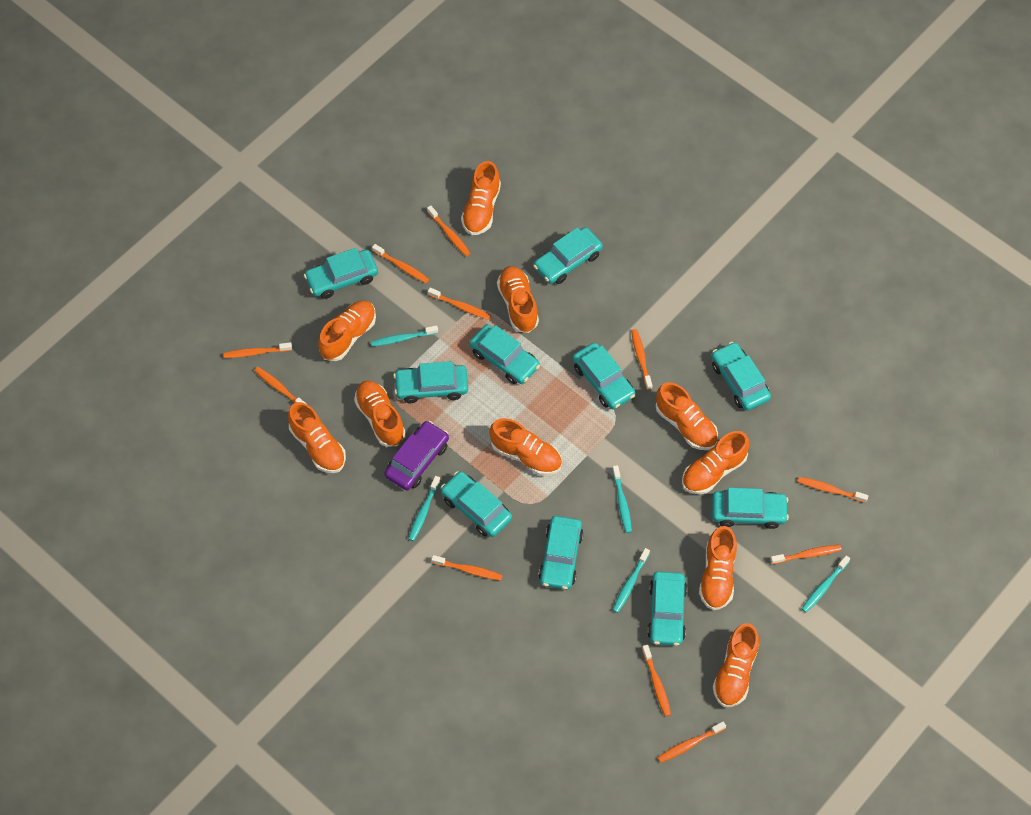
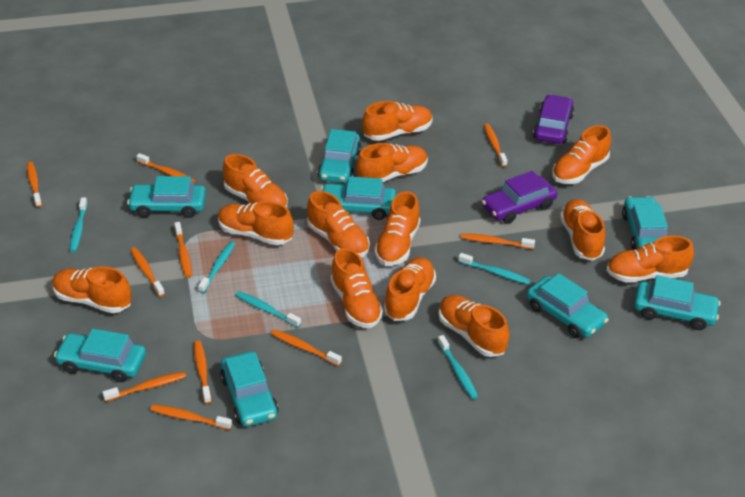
orange shoe: [288,402,346,473] [318,301,376,361] [354,380,405,447] [461,161,501,235] [489,418,562,476] [497,266,539,333] [656,382,718,450] [682,431,750,494] [699,526,737,610] [713,623,759,707] = 10 -> [52,266,132,313] [218,201,294,245] [223,154,288,207] [307,191,370,257] [330,248,383,328] [356,143,428,182] [362,101,432,141] [374,191,421,266] [384,257,436,321] [439,295,510,357] [552,125,611,184] [560,199,605,261] [606,236,694,283] = 13
orange toothbrush: [223,342,292,358] [254,367,307,404] [372,244,429,283] [427,205,470,256] [428,288,491,320] [431,555,503,581] [631,329,652,390] [642,645,671,716] [658,721,726,763] [771,545,841,564] [797,477,869,503] = 11 -> [27,162,42,207] [102,372,186,402] [131,247,165,297] [137,153,196,183] [150,405,232,430] [174,222,192,278] [194,340,212,404] [271,329,342,366] [461,233,535,249] [484,124,508,167] = 10
purple car: [384,421,449,490] = 1 -> [482,171,557,224] [533,95,574,144] = 2
turquoise car: [304,248,378,299] [393,361,468,403] [441,471,512,537] [469,324,540,384] [533,227,603,284] [539,516,584,590] [573,342,635,409] [647,571,687,646] [711,342,771,411] [712,488,789,529] = 10 -> [54,329,146,382] [127,176,206,218] [220,352,278,427] [318,129,361,183] [321,176,396,220] [527,273,609,338] [622,196,668,250] [634,275,721,330] = 8

